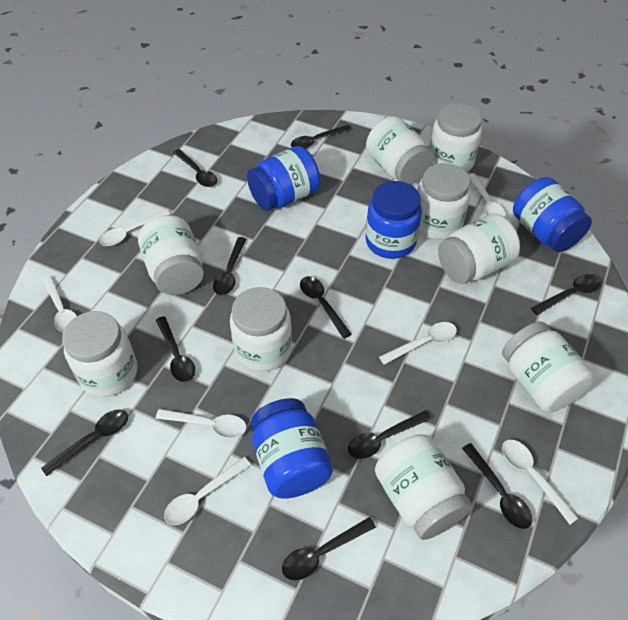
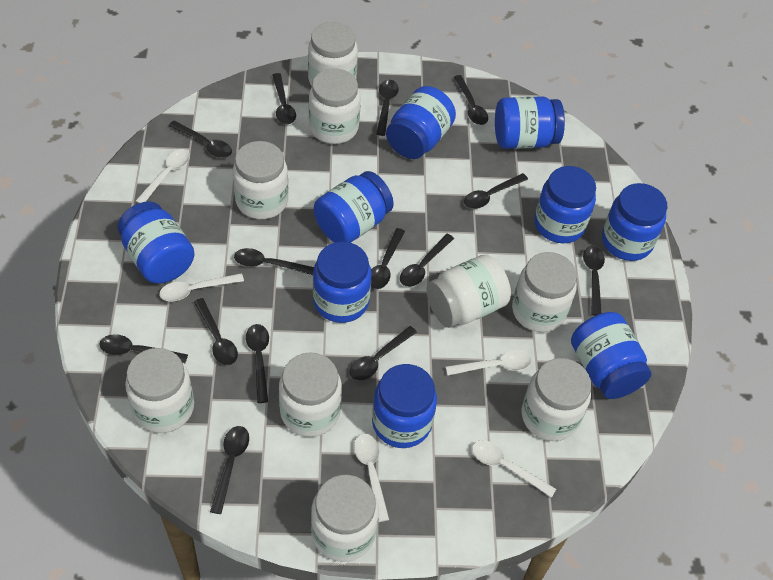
black spoon: [41,409,128,476] [156,316,195,382] [173,149,217,187] [213,237,246,295] [282,517,376,580] [291,125,351,149] [300,276,352,339] [348,410,432,459] [462,443,532,529] [531,274,600,315] = 10 -> [100,334,188,363] [169,121,232,158] [194,298,238,365] [210,426,249,514] [234,248,314,275] [246,324,269,403] [272,73,296,124] [350,326,417,381] [371,228,405,289] [376,80,399,136] [400,234,454,287] [454,75,488,125] [464,173,528,209] [583,246,605,316] = 14
blue jar: [247,146,320,211] [251,398,333,499] [366,181,422,259] [513,177,592,252] = 4 -> [117,201,195,283] [313,242,372,323] [314,171,394,243] [372,364,437,448] [386,86,456,159] [495,96,565,149] [535,166,596,243] [571,312,651,399] [602,183,667,261] = 9
white spoon: [42,275,77,333] [99,209,170,246] [156,409,246,438] [164,457,251,525] [379,322,457,365] [468,173,506,218] [502,440,578,525] = 7 -> [136,149,190,203] [159,273,244,301] [354,434,389,522] [446,350,532,376] [472,440,556,498] = 5

